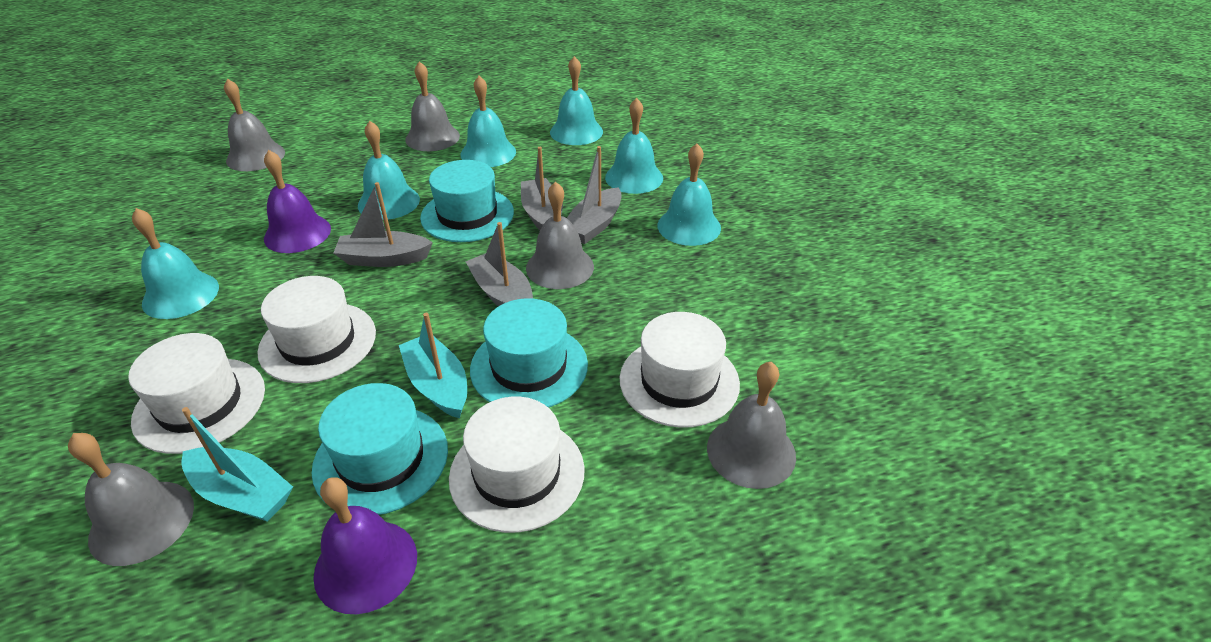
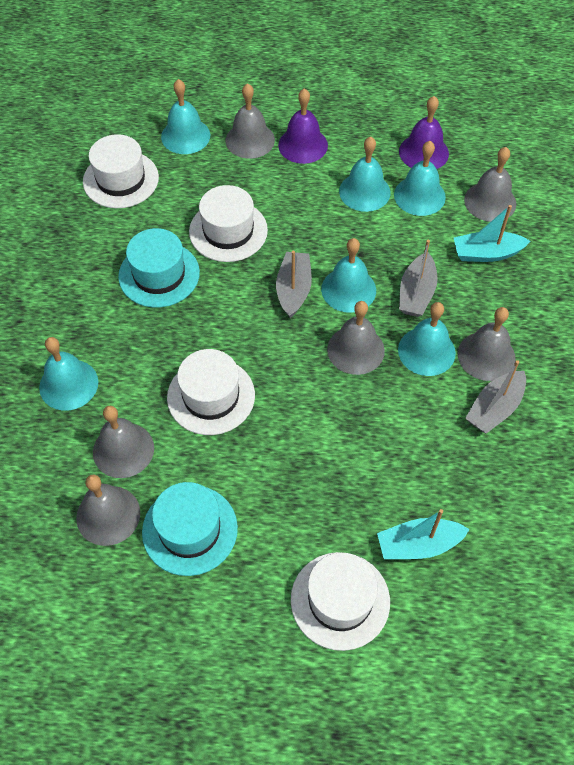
grey bell: [68,433,194,566] [224,78,285,171] [405,61,460,151] [526,181,594,289] [707,362,796,489] = 5 -> [76,474,140,546] [93,406,154,478] [226,83,275,159] [327,301,385,375] [458,307,516,381] [464,147,516,222] = 6
grey boat: [333,182,433,267] [466,222,533,306] [521,147,563,230] [567,146,621,244] = 4 -> [276,251,312,318] [399,240,437,317] [465,360,526,434] = 3
turquoise hat: [312,383,448,515] [420,160,514,242] [470,298,588,408] = 3 -> [118,228,200,308] [142,482,238,576] = 2

